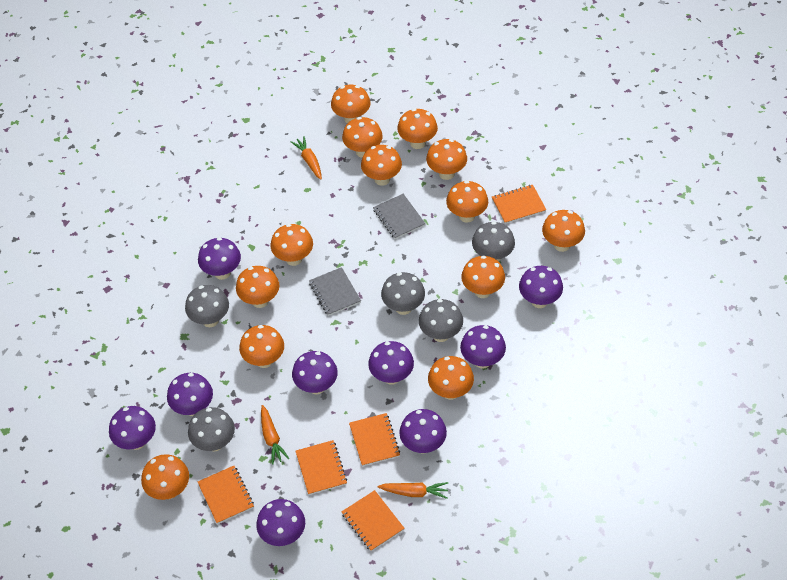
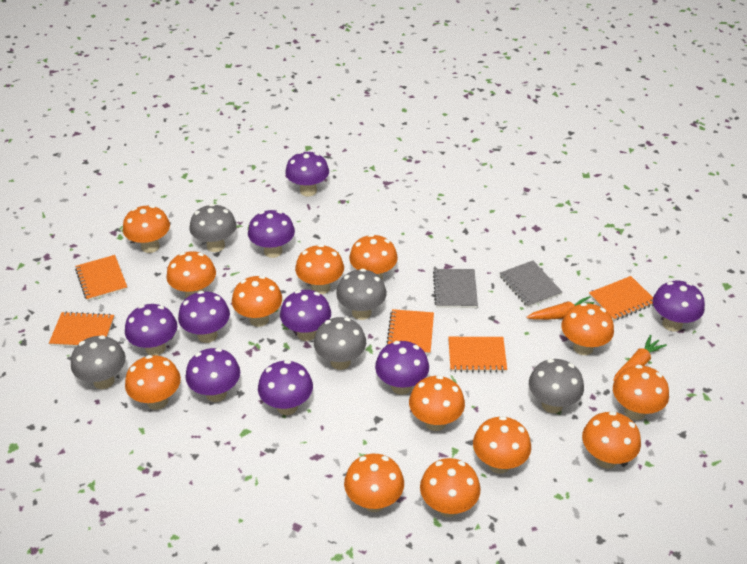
orange carrot: [261,405,290,464] [291,136,322,179] [378,482,448,499] = 3 -> [526,296,594,320] [613,335,667,381] = 2

